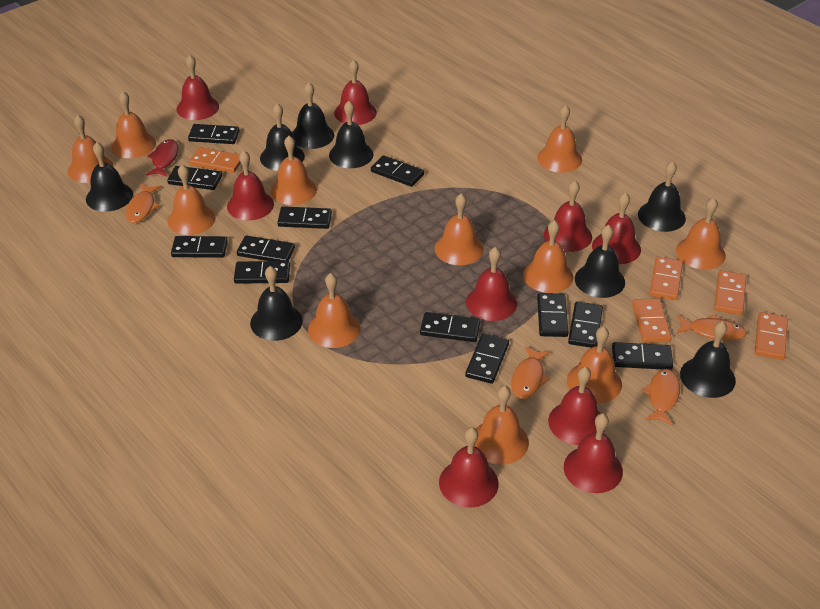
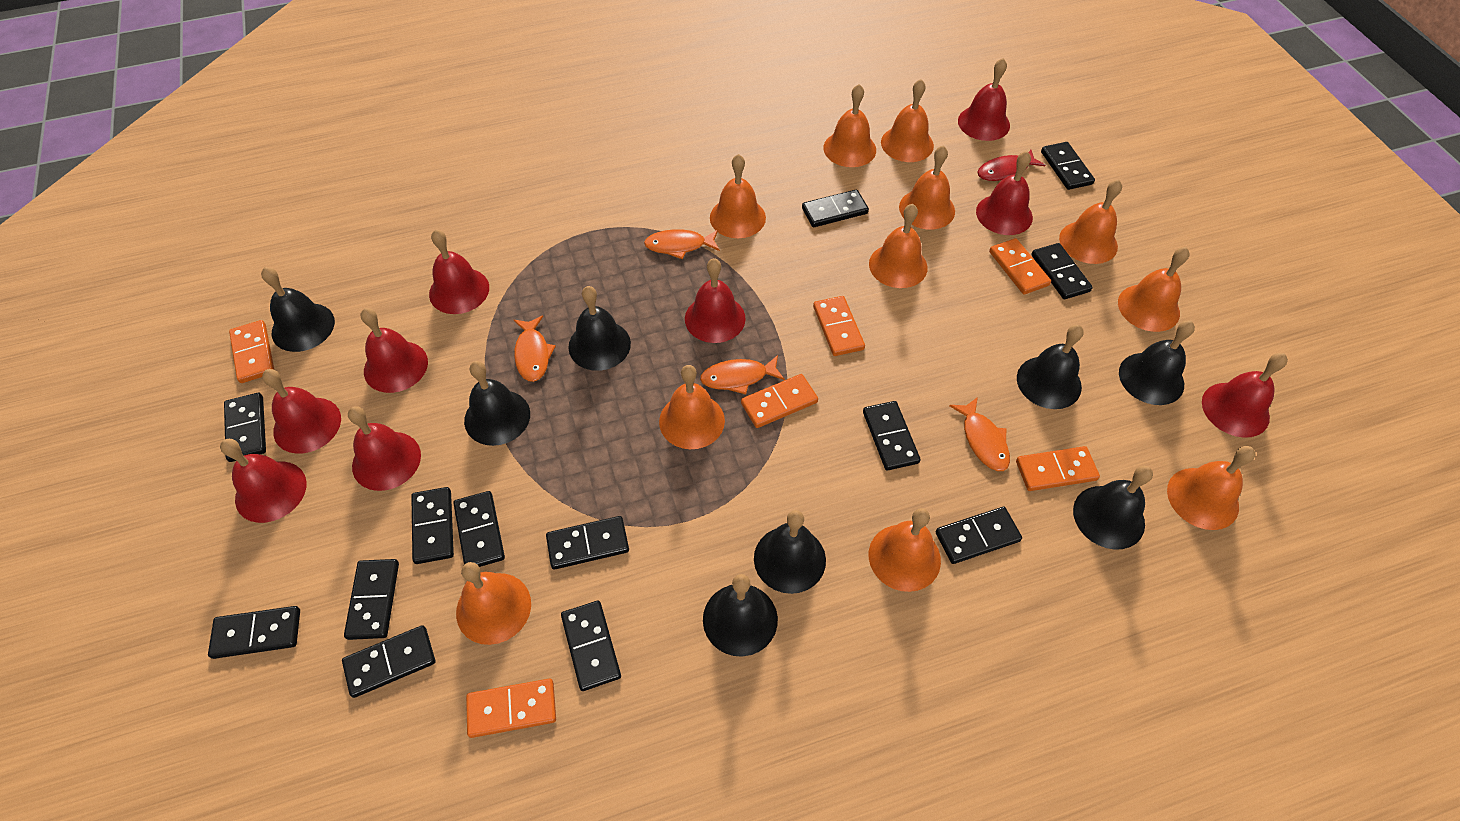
black domino: [167,166,222,190] [171,236,228,258] [188,124,240,144] [234,261,290,284] [237,235,295,261] [277,206,332,229] [371,155,424,187] [420,312,480,342] [465,334,509,384] [537,293,568,337] [568,301,603,348] [612,342,673,370] = 12 -> [208,606,300,659] [224,393,266,462] [342,625,435,698] [344,559,399,640] [411,487,454,564] [453,491,505,567] [546,516,629,570] [561,601,621,691] [802,189,869,227] [863,401,920,470] [936,507,1022,564] [1031,243,1093,299] [1041,142,1095,190] = 13
orange domino: [189,147,241,173] [632,298,671,343] [650,257,683,300] [714,270,746,315] [755,312,788,360] = 5 -> [229,320,274,383] [466,679,556,738] [741,374,818,428] [813,296,865,356] [989,238,1051,295] [1016,446,1100,491] = 6

